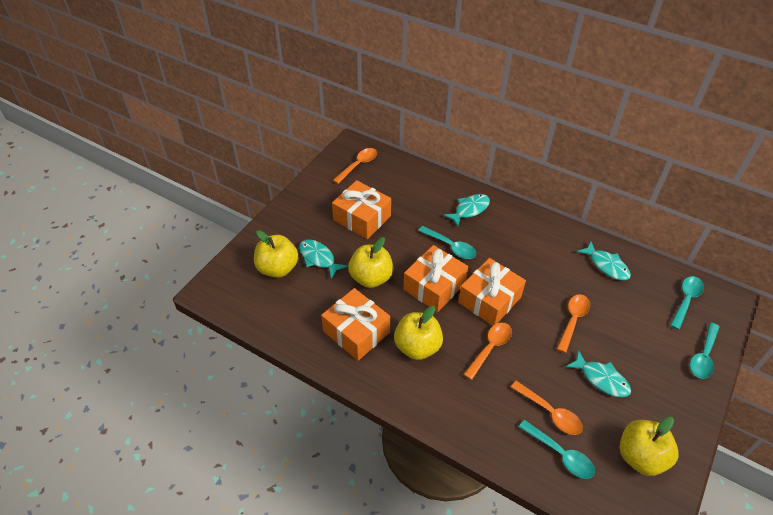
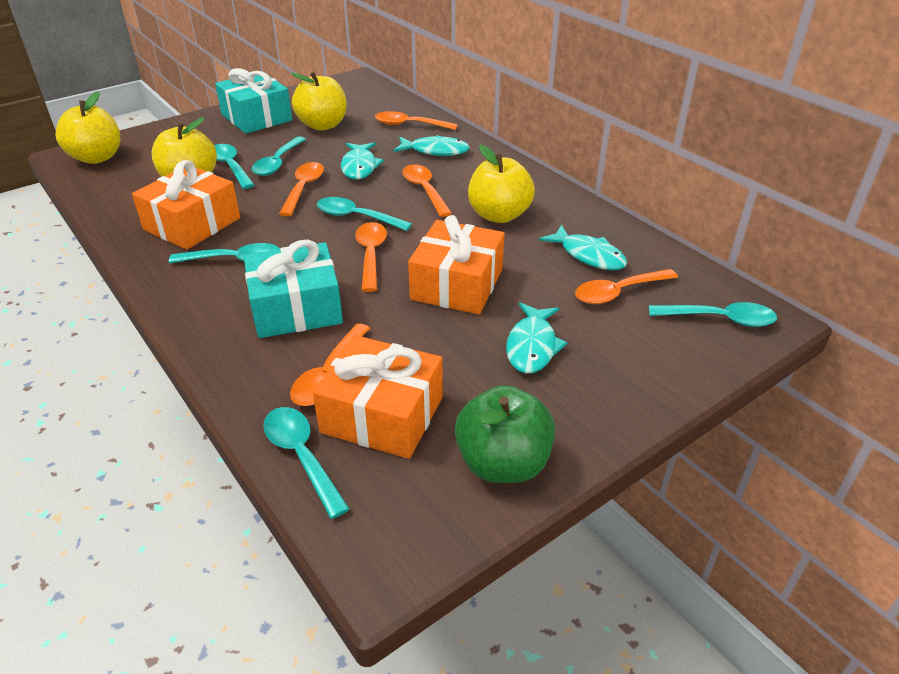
green apple: none = 0 -> [455,385,555,483] = 1
orange gift: [321,288,390,361] [332,180,391,239] [403,245,468,312] [458,258,526,326] = 4 -> [132,160,240,250] [313,335,443,459] [408,215,504,314] = 3
orange spoon: [333,148,377,184] [463,323,512,380] [511,381,583,435] [557,294,590,353] = 4 -> [279,162,324,217] [290,323,370,406] [355,222,387,292] [375,111,458,130] [402,164,452,217] [575,269,678,304] = 6
turquoise gift: none = 0 -> [215,68,292,134] [244,239,343,338] = 2
turquoise spoon: [418,226,476,259] [519,420,595,479] [670,276,704,330] [690,323,719,379] = 4 -> [169,243,280,263] [214,144,254,189] [252,136,306,176] [263,407,350,519] [317,197,412,231] [649,302,777,327] = 6

